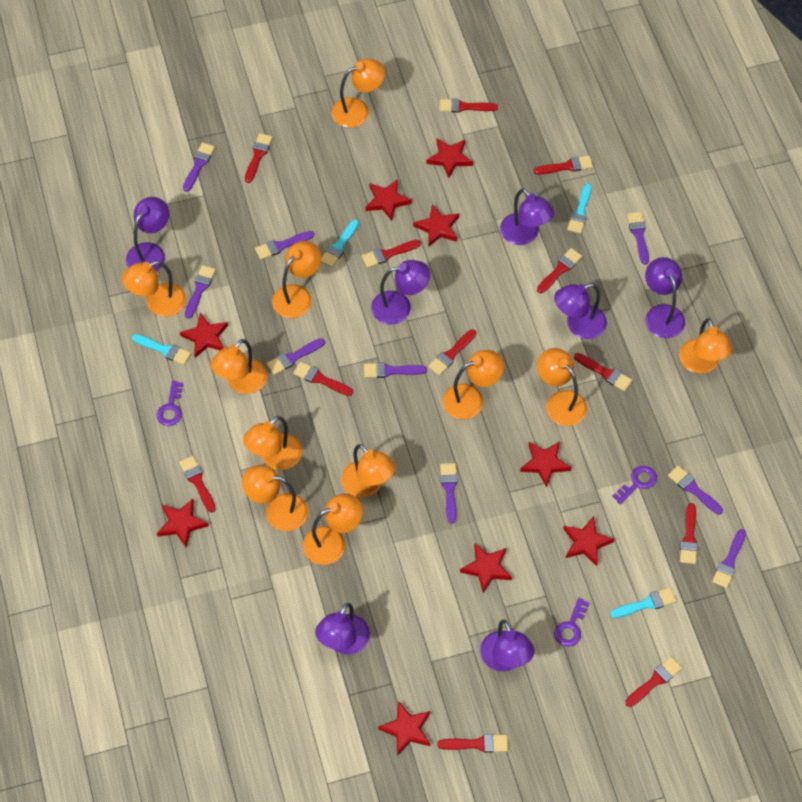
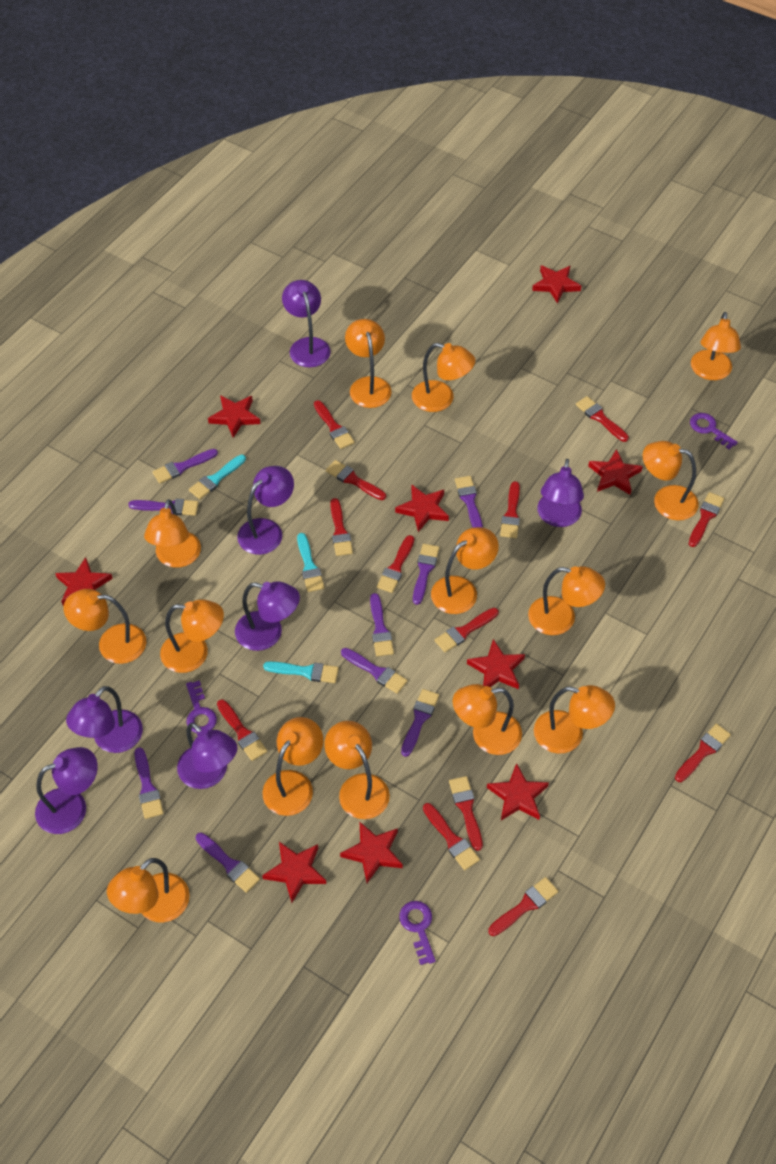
orange lamp: [122,261,186,317] [210,339,267,394] [242,465,308,531] [243,416,302,470] [272,241,321,318] [303,493,363,565] [332,59,385,128] [341,444,395,498] [443,350,504,419] [537,348,587,426] [679,318,732,374] = 11 -> [64,589,146,664] [107,858,190,923] [144,499,201,568] [160,599,224,673] [262,717,323,816] [324,721,390,819] [345,319,392,408] [412,343,475,412] [431,527,499,614] [453,684,522,755] [528,566,605,635] [534,685,615,754] [643,441,699,521] [691,312,741,380] = 14
red brush: [179,456,216,512] [245,133,273,183] [293,362,353,396] [362,240,421,268] [428,329,476,375] [437,734,508,753] [440,99,498,113] [533,155,593,175] [537,248,582,293] [574,353,632,391] [625,657,682,707] [680,503,698,564] = 12 -> [217,699,267,761] [314,400,355,449] [326,460,386,500] [330,498,353,556] [377,535,414,593] [423,803,480,870] [434,608,499,652] [449,776,483,851] [488,877,558,936] [500,481,520,538] [576,396,629,442] [675,724,731,782] [689,492,724,547] = 13
turquoise brush: [132,334,191,365] [321,219,359,267] [567,183,592,234] [610,587,676,618] = 4 -> [189,455,246,499] [263,661,339,683] [297,533,325,592] = 3

